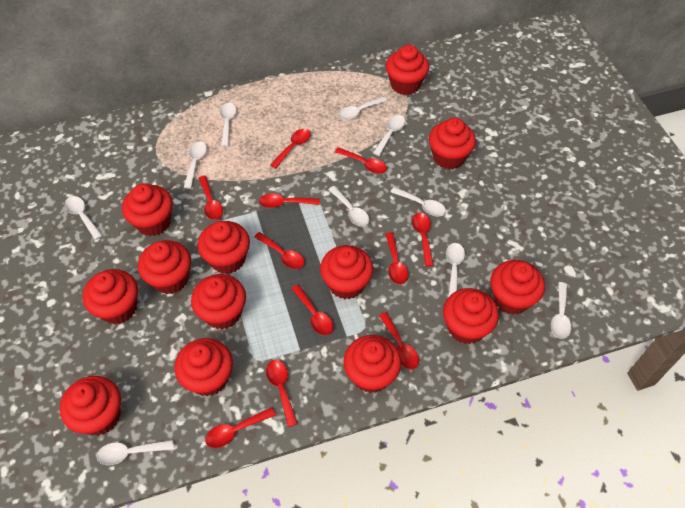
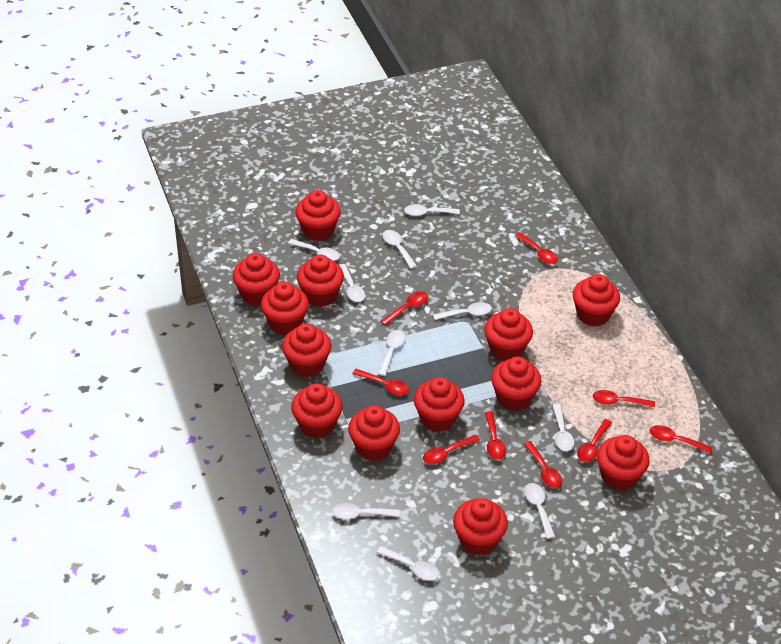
red spoon: [199,176,223,220] [205,407,276,448] [254,232,305,269] [259,193,320,208] [266,360,298,427] [270,129,310,169] [291,285,333,335] [335,147,387,174] [379,312,419,369] [385,232,408,284] [412,213,434,267] = 11 -> [352,369,409,395] [381,291,428,326] [423,435,480,464] [485,411,506,459] [515,232,558,264] [524,441,562,488] [577,419,612,462] [593,390,655,408] [650,425,713,453] = 9

